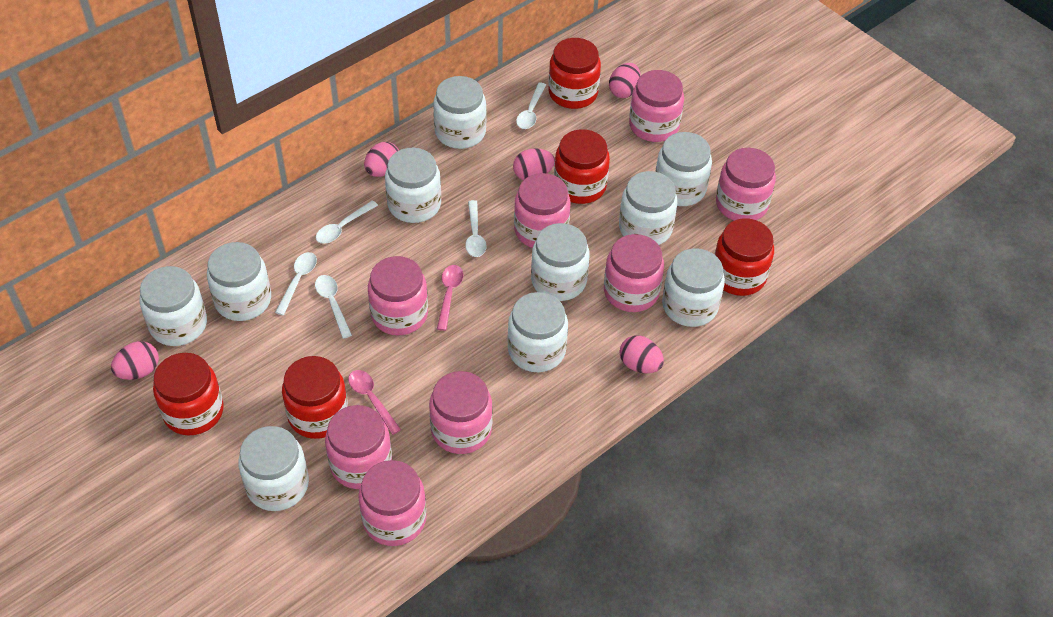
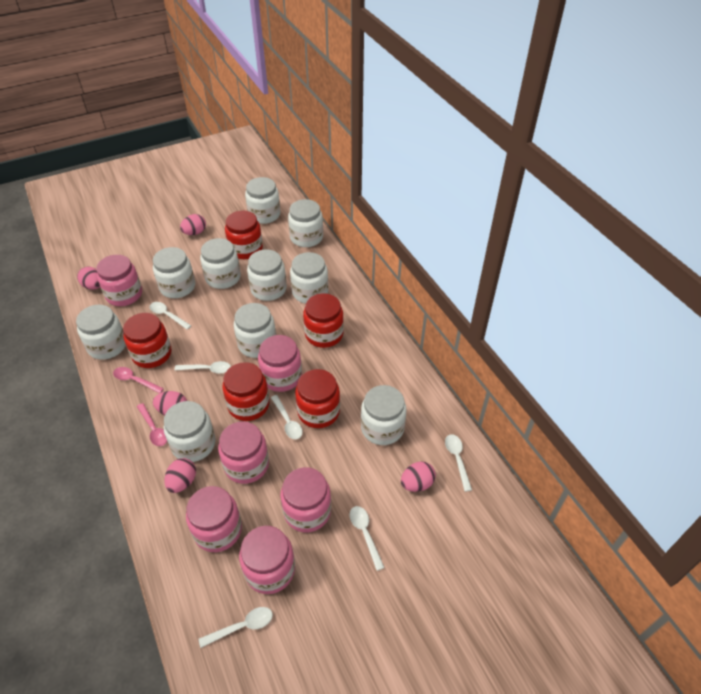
pink jar: [325,405,392,489] [358,460,427,546] [368,256,428,335] [429,371,492,454] [514,173,571,248] [604,234,664,312] [629,70,684,142] [716,148,776,221] = 8 -> [96,255,142,306] [186,486,242,552] [218,421,269,484] [239,526,295,594] [258,335,302,392] [280,467,331,532] = 6
white spoon: [275,252,317,315] [315,275,352,339] [316,200,378,244] [465,200,487,257] [516,83,546,129] = 5 -> [150,302,191,329] [174,361,231,374] [198,607,273,648] [271,395,303,439] [350,506,385,571] [445,434,472,492] = 6

